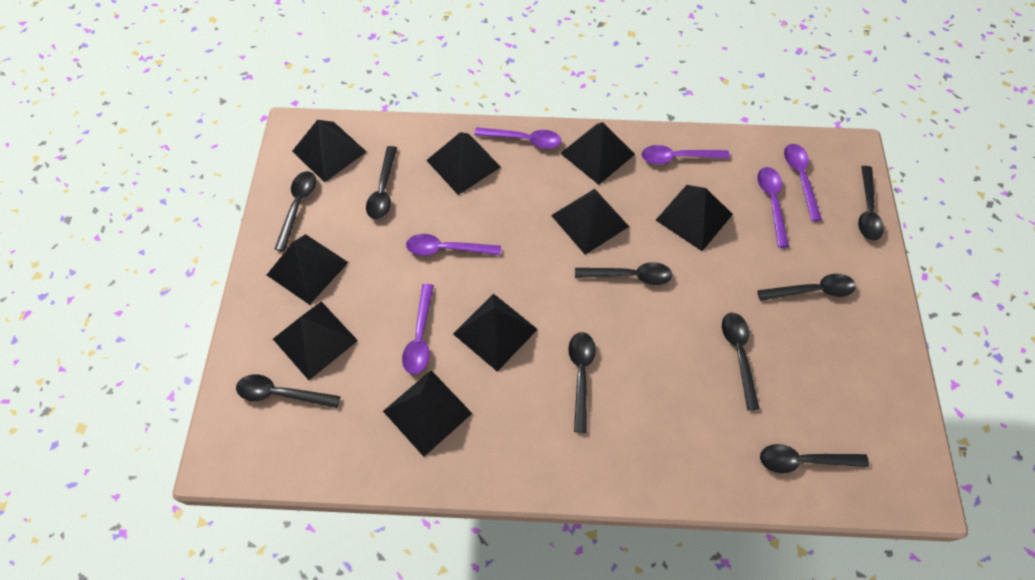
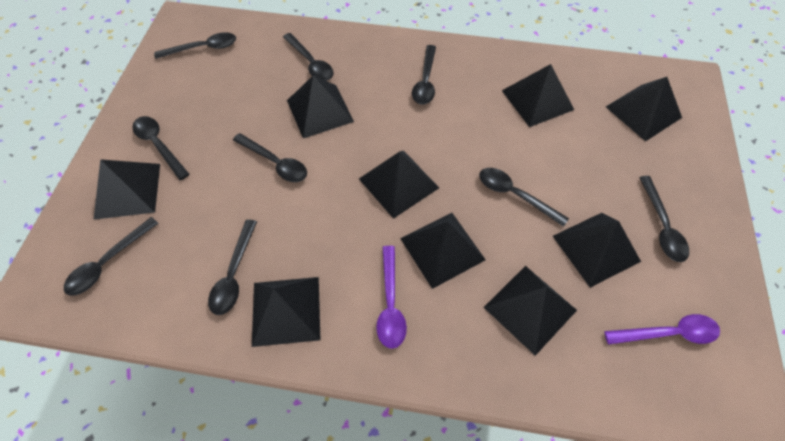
purple spoon: [402,284,434,375] [406,234,501,256] [474,127,561,149] [642,145,730,164] [757,167,789,248] [784,144,822,221] = 6 -> [376,246,407,349] [604,314,720,345] = 2

